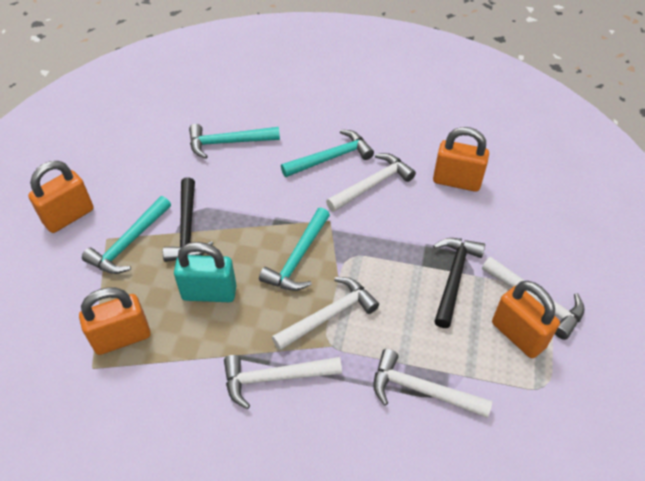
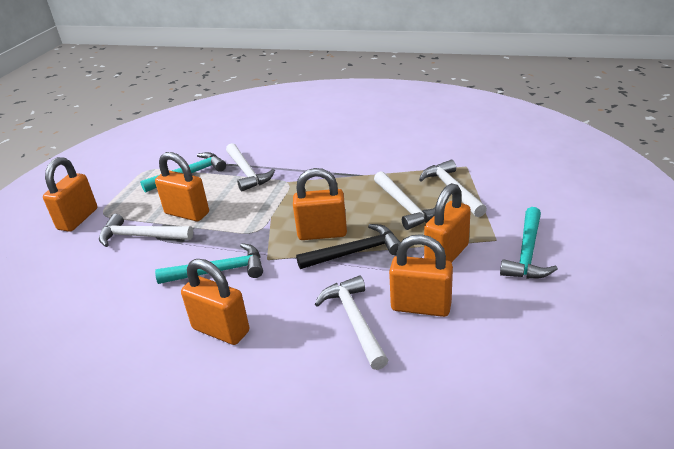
black hammer: [163,177,214,262] [433,238,485,328] = 2 -> [296,224,400,269] = 1
orange padlock: [28,161,94,233] [79,287,151,355] [433,127,489,192] [492,281,560,358] = 4 -> [43,157,97,232] [155,152,209,221] [181,259,249,345] [293,168,347,240] [389,234,453,317] [424,183,471,263] = 6
turquoise hammer: [82,196,171,274] [189,124,280,159] [259,208,330,291] [281,130,374,177] = 4 -> [140,152,226,193] [155,243,263,284] [500,207,558,279] = 3
turquoise padlock: [174,242,237,302] = 1 -> none = 0

